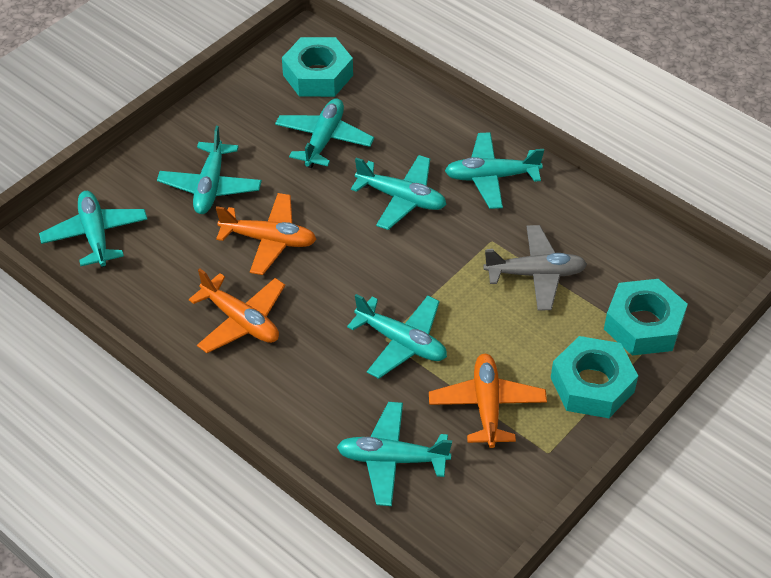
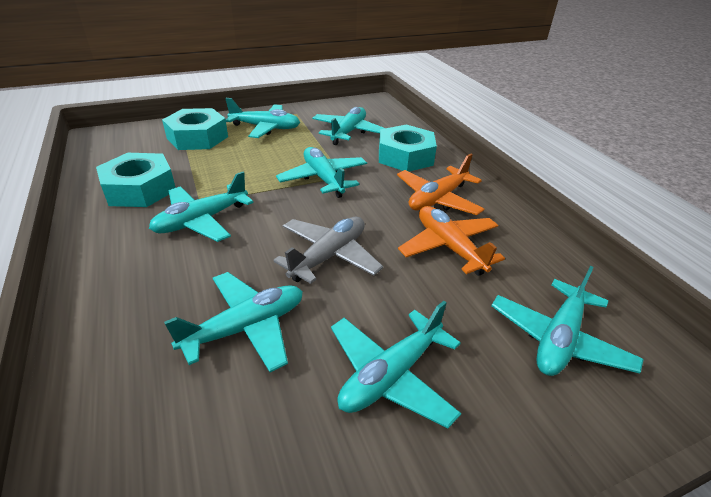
orange plane: [189,268,285,353] [216,193,317,275] [429,354,547,448] = 3 -> [397,153,485,215] [398,206,505,276] = 2

